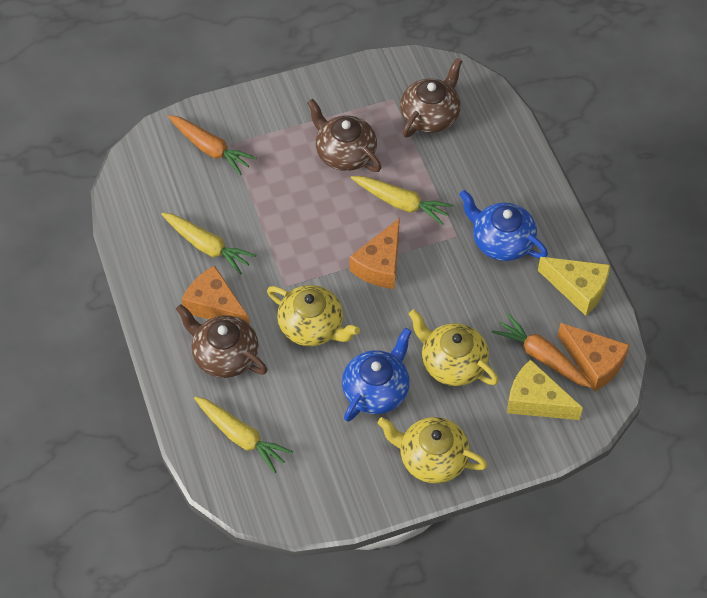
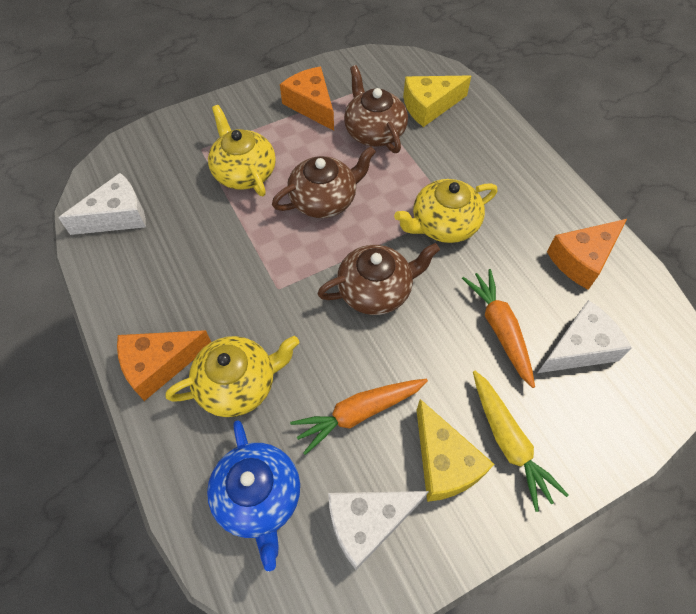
blue teapot: [342,328,412,422] [459,190,548,261] = 2 -> [207,420,300,571] = 1
white cheese: none = 0 -> [58,173,146,235] [328,491,429,570] [537,300,632,373] = 3
yellow carrot: [161,213,256,275] [194,396,293,473] [351,176,453,225] = 3 -> [473,371,569,512] = 1

